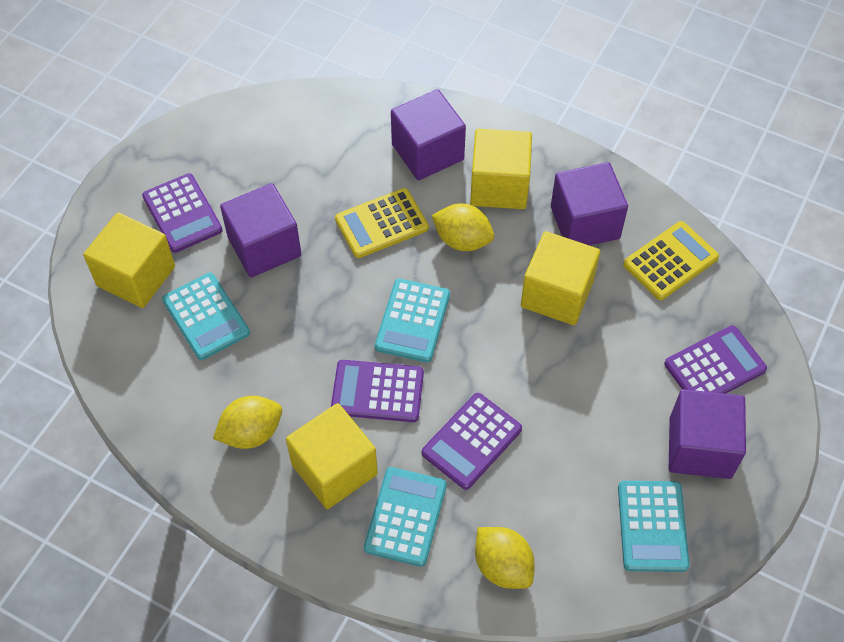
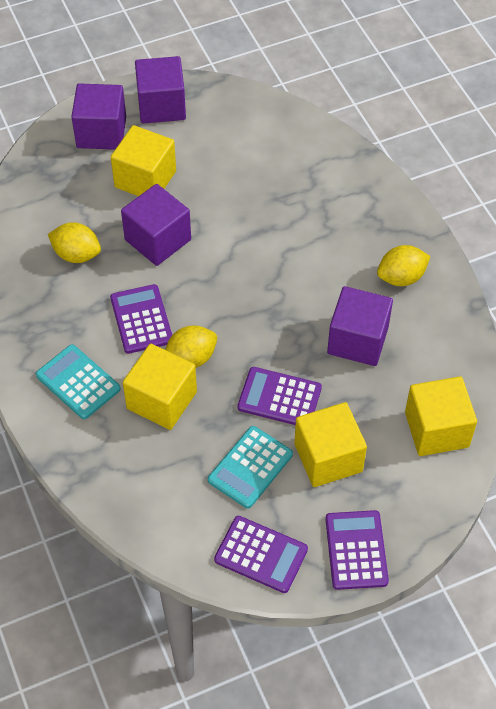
turquoise calculator: [162,273,250,360] [364,467,447,567] [375,279,450,363] [618,481,690,572] = 4 -> [36,345,121,419] [208,426,293,509] = 2
yellow calculator: [335,188,429,258] [623,221,719,300] = 2 -> none = 0

